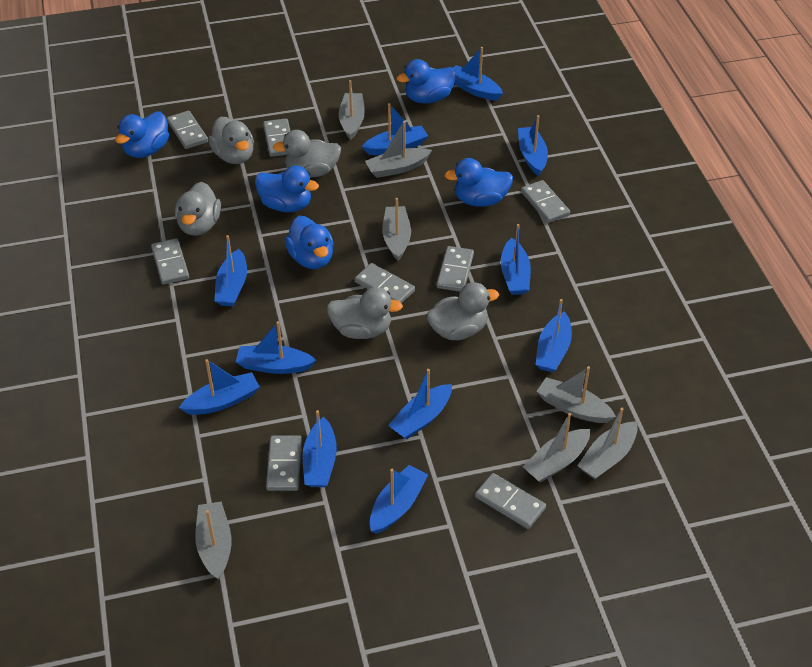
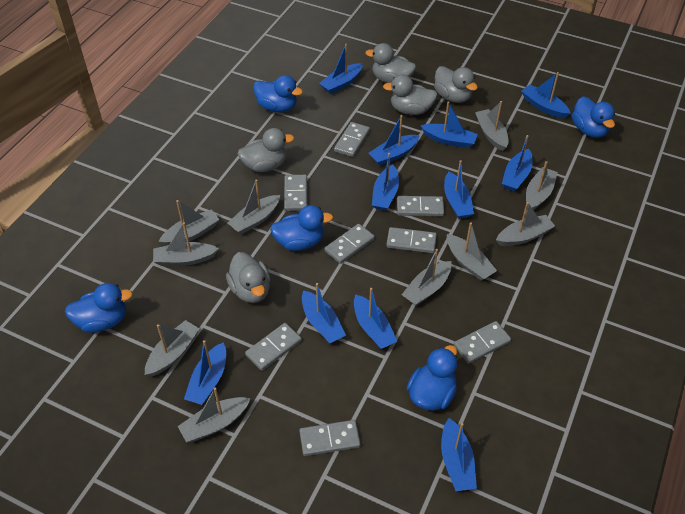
grey boat: [195,501,232,580] [339,80,365,140] [365,121,432,178] [382,198,411,261] [523,413,590,483] [536,366,616,423] [577,408,638,480] = 7 -> [145,320,200,376] [153,222,219,266] [159,200,220,246] [178,388,251,442] [228,179,280,234] [402,249,452,306] [447,222,497,280] [475,101,509,151] [496,202,555,246] [526,161,558,210] = 10

